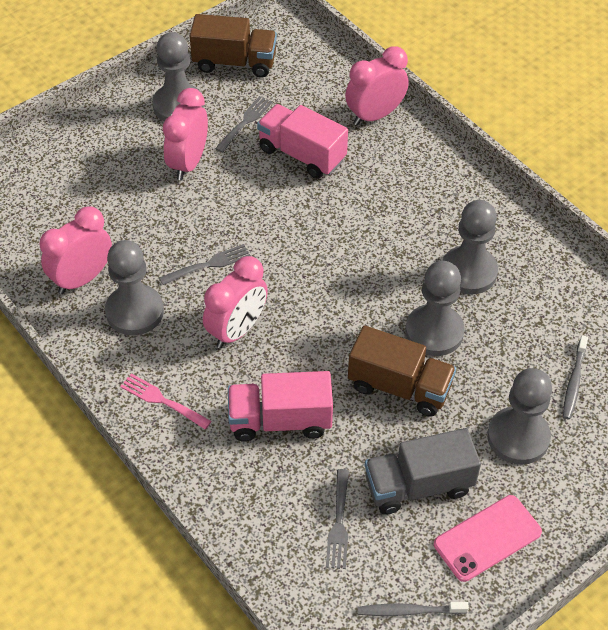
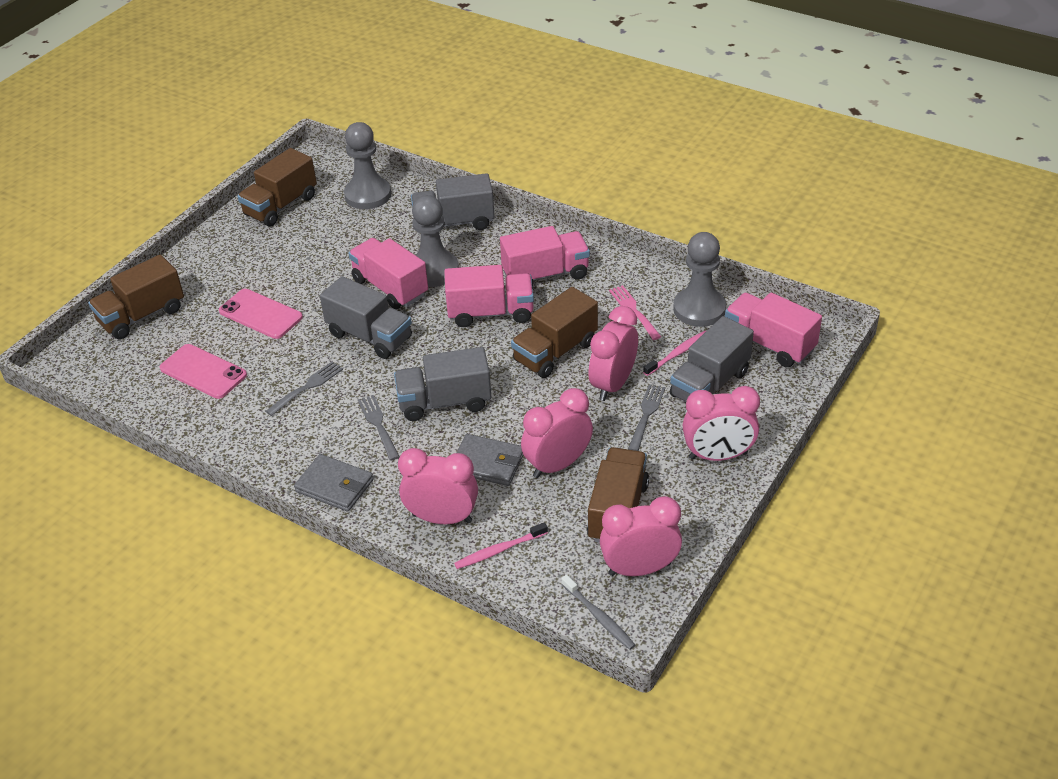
brown truck: [190,14,277,78] [348,325,456,417] = 2 -> [88,255,184,339] [237,148,317,226] [511,287,598,378] [587,447,649,543] = 4
grey pawn: [105,240,164,335] [152,32,204,121] [405,261,465,356] [442,200,498,295] [487,368,552,465] = 5 -> [344,122,391,209] [412,195,459,287] [673,232,726,327] = 3
grey toothbrush: [358,602,469,616] [563,335,588,419] = 2 -> [561,575,635,650] = 1
grey truck: [365,428,481,515] = 1 -> [320,276,412,359] [394,347,491,421] [411,173,495,230] [670,316,754,402] = 4
grey wallet: none = 0 -> [294,454,374,512] [456,434,524,486] = 2
pink clock: [40,207,112,294] [163,88,208,181] [203,256,268,348] [345,47,409,126] = 4 -> [398,448,478,524] [521,388,593,478] [588,306,638,401] [600,496,682,576] [683,386,760,461] = 5
pink phone: [434,495,542,582] = 1 -> [160,344,247,399] [219,289,303,339] = 2
pink toothbrush: none = 0 -> [454,522,548,569] [643,331,706,376] = 2
pink truck: [228,371,333,442] [257,104,348,179] = 2 -> [348,238,428,309] [444,265,534,327] [500,226,590,285] [725,293,822,367] = 4

